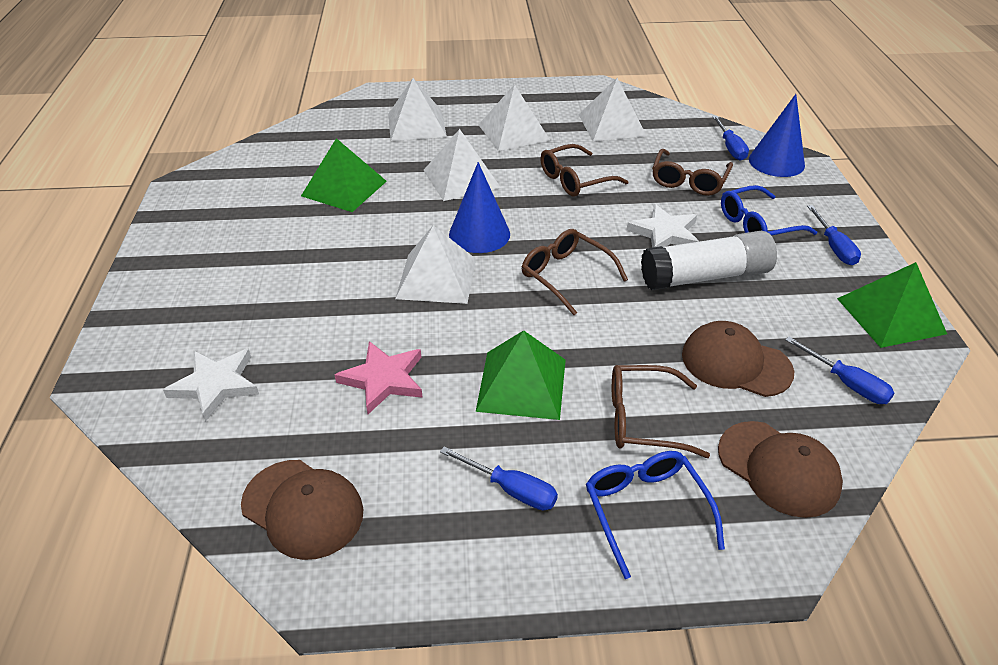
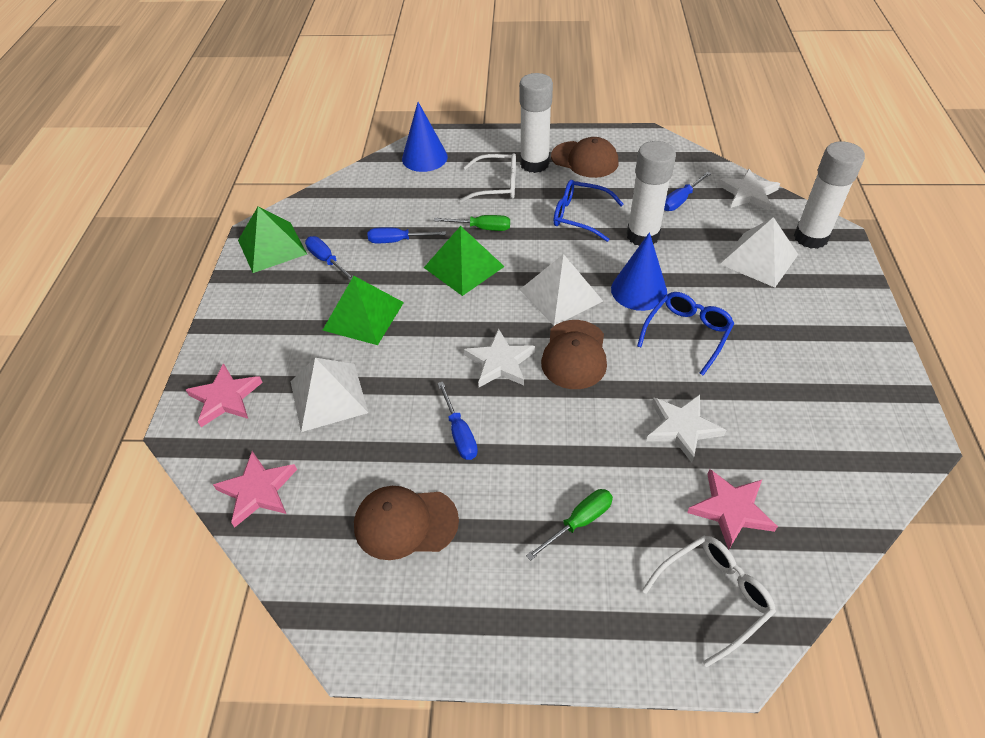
brown glasses: [522,229,628,315] [540,144,628,197] [612,365,710,458] [652,149,733,196] = 4 -> none = 0
green screwdriver: none = 0 -> [434,215,510,231] [526,489,613,561] = 2
pink star: [335,341,423,414] = 1 -> [186,363,263,427] [213,451,297,527] [687,469,778,550] = 3
white glasses: none = 0 -> [459,153,516,203] [642,536,776,667] = 2
white glue stick: [641,231,777,291] = 1 -> [520,73,553,173] [627,141,676,246] [794,141,865,249] = 3
white pyramid: [388,78,447,141] [395,226,476,304] [423,129,501,201] [478,84,550,151] [578,78,647,141] = 5 -> [290,358,368,432] [520,254,603,326] [720,217,798,287] = 3
white star: [163,349,259,422] [626,204,699,248] = 2 -> [464,329,535,387] [646,395,726,463] [718,169,780,211] = 3

